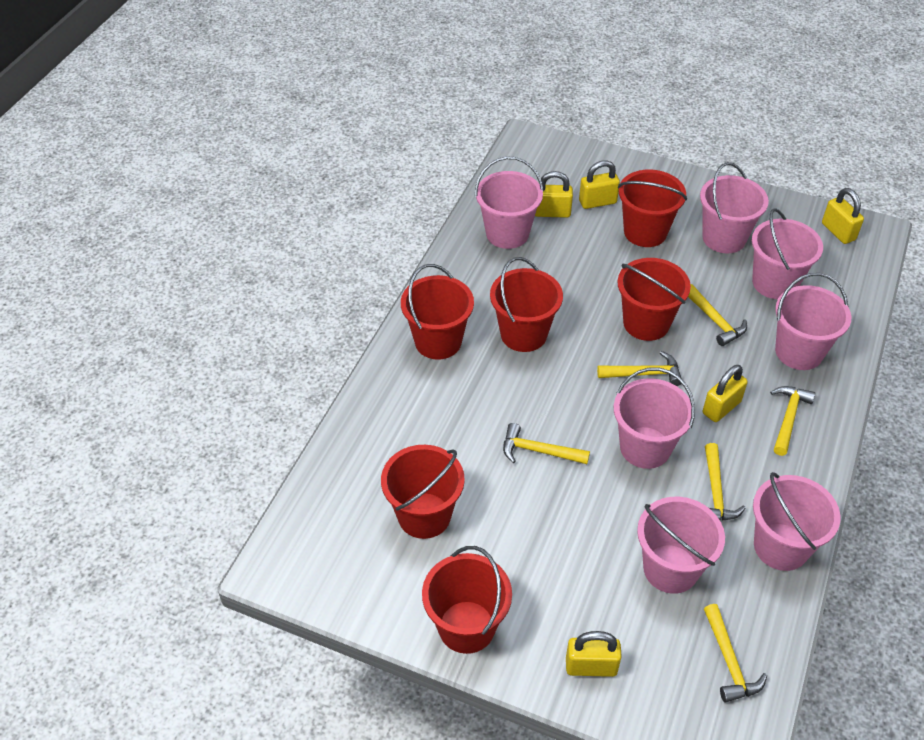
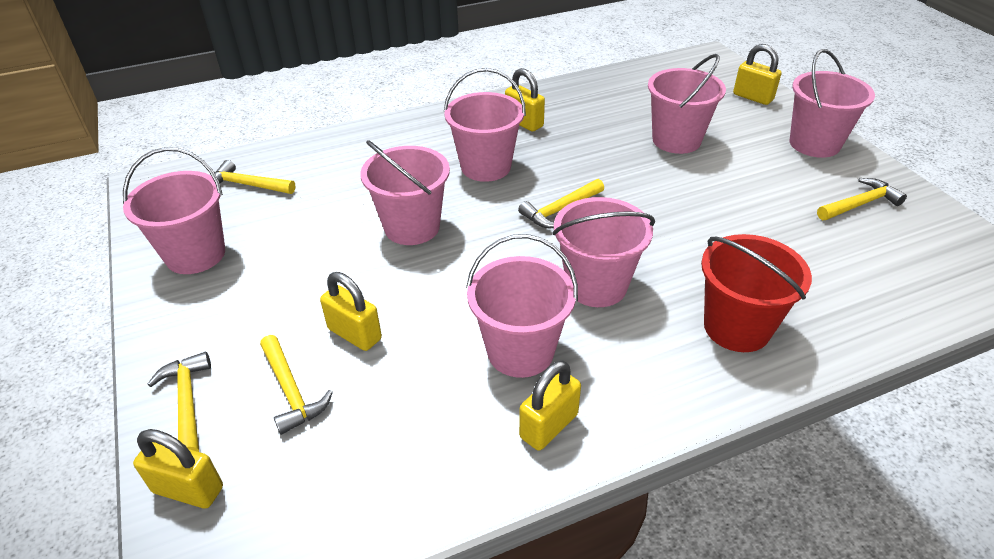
red bucket: [381,445,465,539] [401,264,474,360] [422,546,512,654] [490,257,563,352] [617,258,691,341] [618,170,687,247] = 6 -> [701,234,812,352] = 1
yellow hammer: [503,423,590,464] [597,351,682,386] [688,284,747,346] [704,604,767,703] [705,443,746,521] [770,386,816,456] = 6 -> [147,352,211,452] [214,160,295,194] [260,335,333,435] [518,179,604,228] [817,178,907,220] = 5

